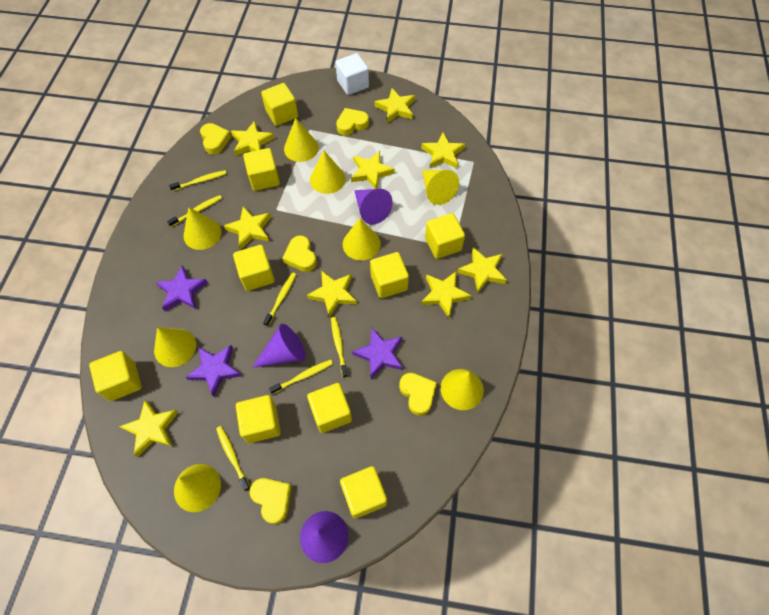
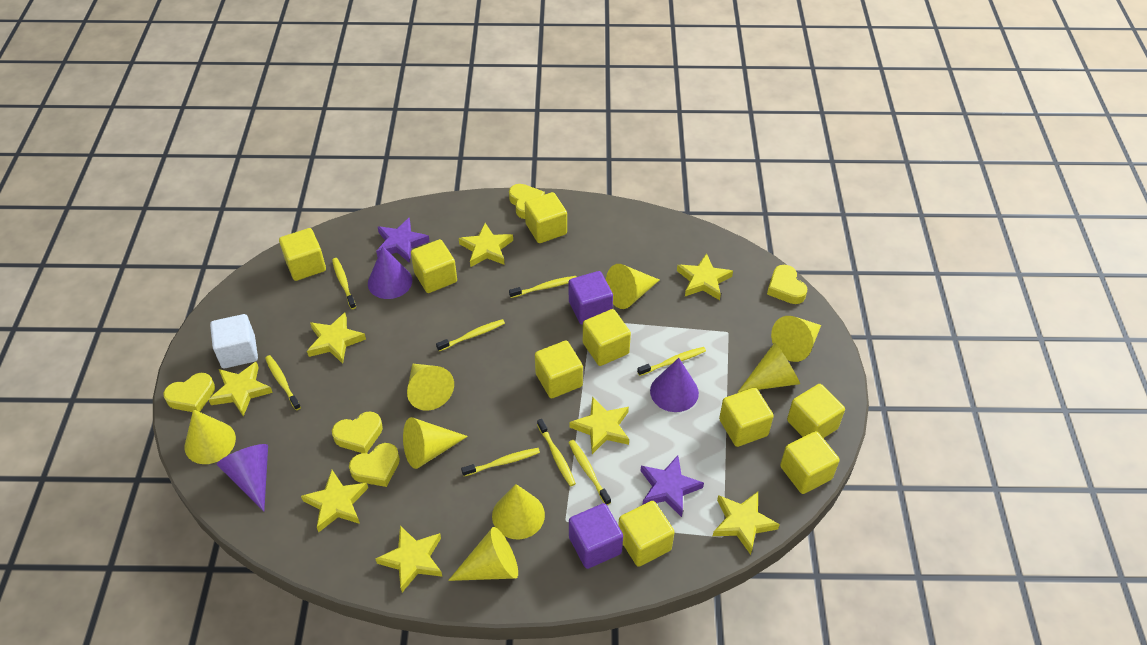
purple cube: none = 0 -> [569,271,613,325] [569,503,623,569] = 2
purple star: [156,265,208,311] [186,345,242,396] [352,328,403,379] = 3 -> [376,218,430,263] [641,455,704,517] = 2
yellow star: [119,400,178,457] [224,206,271,250] [231,121,275,156] [307,271,357,318] [351,151,395,189] [374,88,415,123] [421,132,465,169] [421,272,471,318] [457,247,507,293] = 9 -> [208,362,273,417] [301,470,368,532] [307,312,366,364] [375,526,442,592] [459,223,513,267] [569,397,629,454] [677,253,733,300] [713,492,780,555] = 8
yellow toothbrush: [167,195,222,227] [169,170,227,191] [216,426,250,491] [263,272,297,326] [269,360,333,394] [331,317,348,378] = 6 -> [265,355,301,410] [332,258,356,309] [436,319,505,351] [461,448,540,476] [509,276,577,298] [537,419,576,486] [568,440,611,505] [637,347,706,376] = 8

